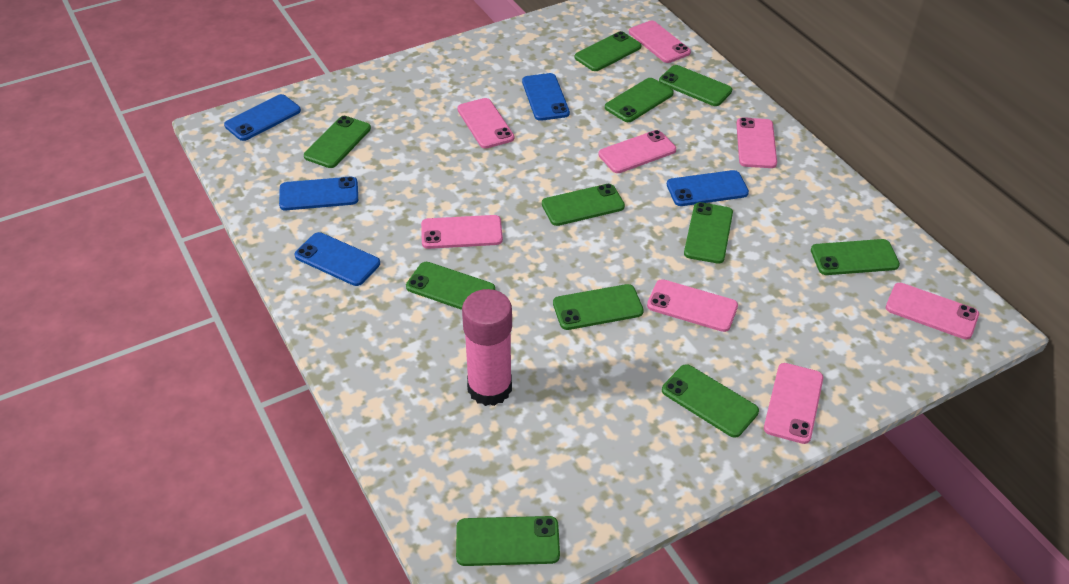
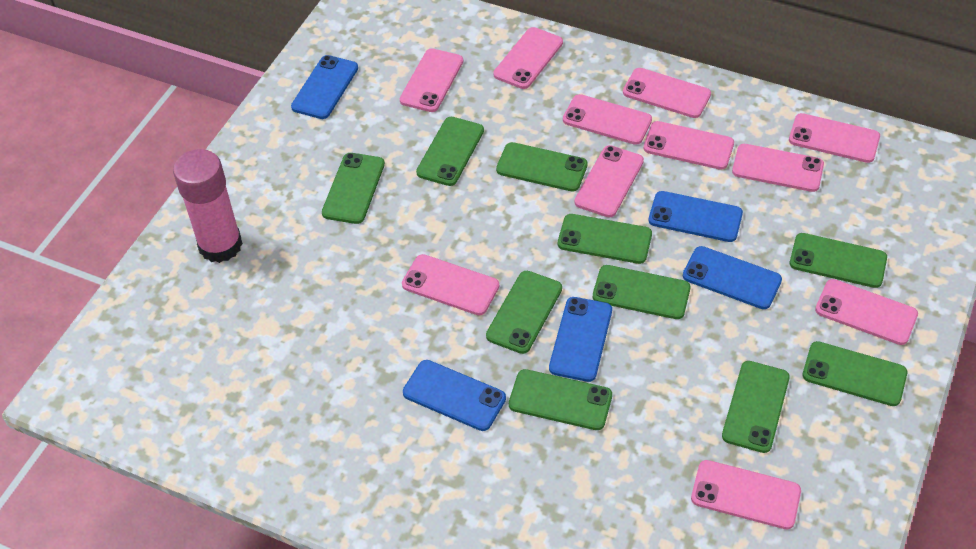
green phone: [304,116,371,168] [406,262,495,310] [456,516,560,566] [542,184,625,226] [553,284,644,330] [574,31,642,71] [605,78,674,122] [659,65,732,106] [662,364,759,438] [684,202,733,263] [811,239,900,275] = 11 -> [322,153,385,224] [416,117,484,186] [486,271,562,354] [496,142,588,191] [509,369,612,430] [558,214,652,264] [593,265,691,319] [722,361,790,453] [790,233,887,288] [802,341,907,406] = 10
pink phone: [421,215,503,249] [457,98,514,149] [598,130,676,173] [629,21,691,63] [647,279,738,332] [736,117,777,168] [764,363,823,444] [886,283,979,339] = 8 -> [400,49,463,112] [402,254,499,315] [494,27,563,89] [563,94,652,145] [574,145,644,217] [623,68,711,118] [644,121,734,170] [691,460,801,529] [732,144,824,192] [789,113,880,163] [815,279,918,345] = 11

